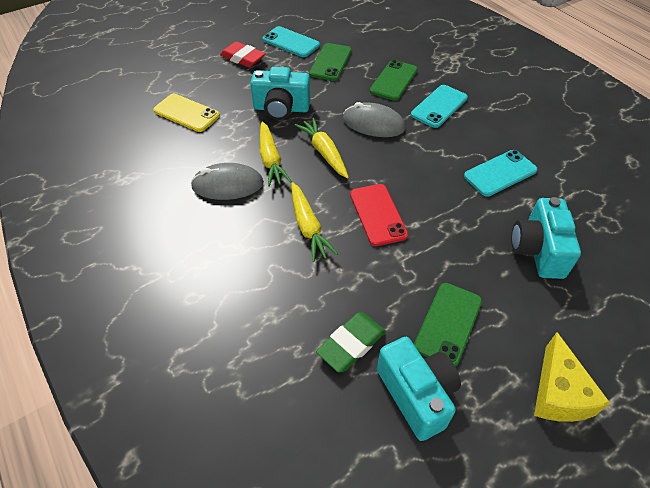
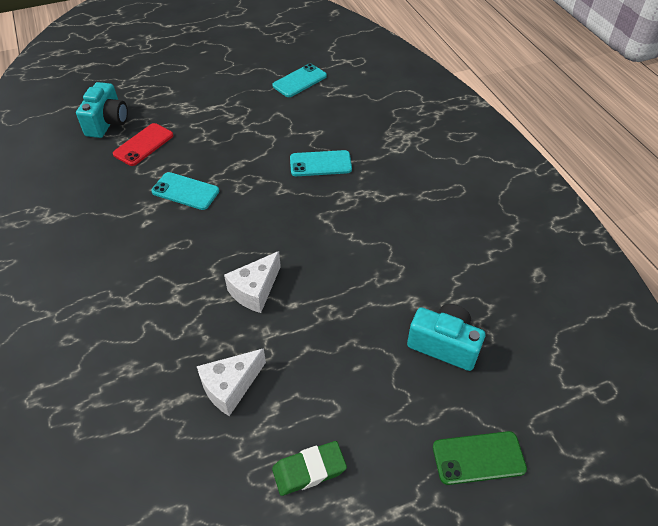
green phone: [309,43,352,81] [370,60,418,101] [414,283,482,367] = 3 -> [433,431,527,485] = 1
grey mouse: [191,163,264,200] [343,102,405,137] = 2 -> none = 0
red eraser: [220,41,266,67] = 1 -> none = 0
turquoise camera: [250,67,310,120] [377,337,461,441] [511,197,581,279] = 3 -> [76,82,128,138] [407,304,485,371] = 2
white cheese: none = 0 -> [197,348,266,416] [224,251,281,313] = 2
yellow carrot: [260,121,292,187] [291,182,338,262] [295,118,349,179] = 3 -> none = 0
yellow cheese: [534,332,610,422] = 1 -> none = 0
yellow phone: [153,94,220,132] = 1 -> none = 0

